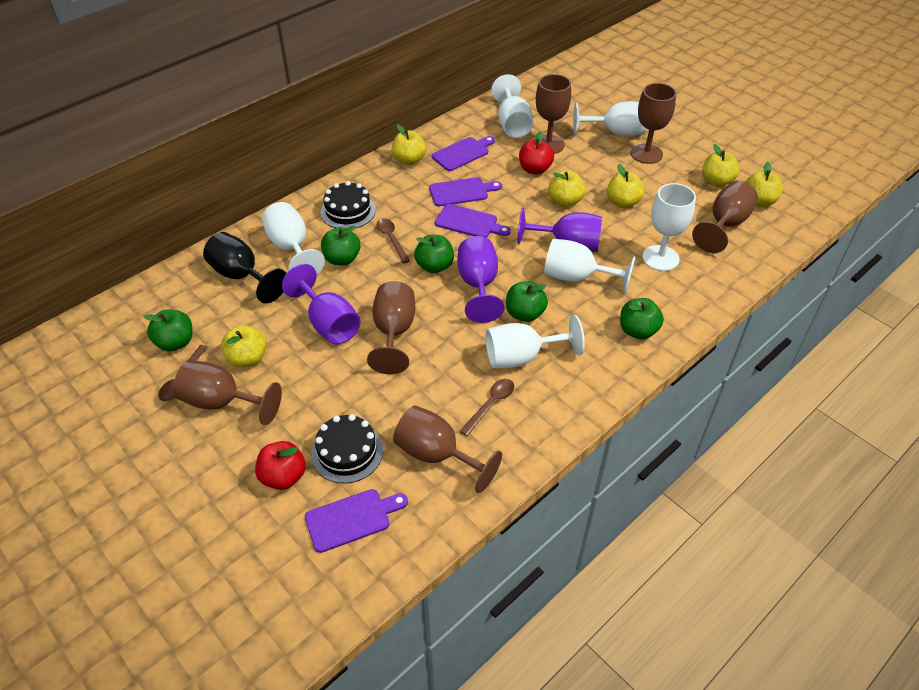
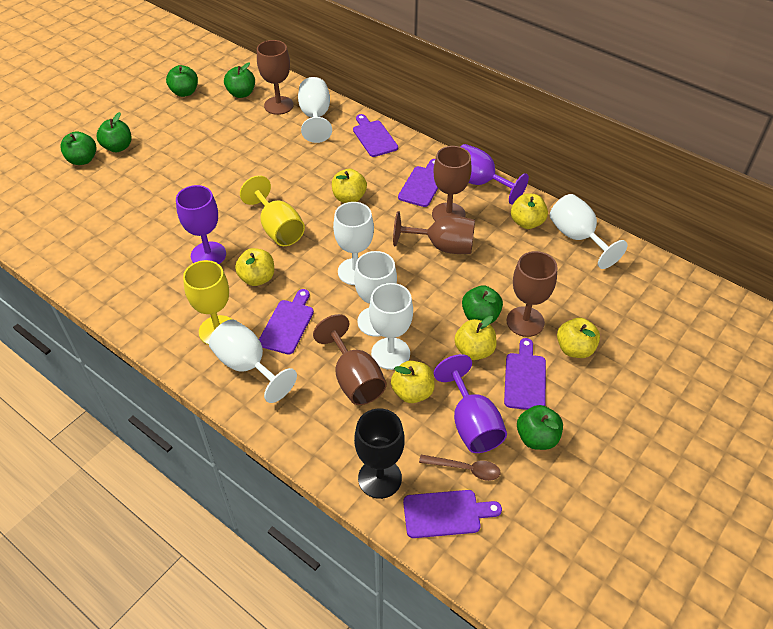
black cake: [311,414,383,483] [321,181,376,228] = 2 -> none = 0
brown goblet: [174,360,282,425] [367,281,415,374] [393,405,502,493] [534,74,571,154] [631,83,676,164] [692,180,758,253] = 6 -> [257,40,294,115] [313,314,387,405] [393,211,475,254] [432,146,472,221] [507,251,557,337] = 5
brown spoon: [158,345,208,401] [376,219,410,264] [460,379,514,436] = 3 -> [419,455,501,481] = 1
green apple: [144,310,192,351] [321,225,360,265] [414,234,454,273] [506,281,548,322] [620,298,664,339] = 5 -> [60,131,96,165] [97,112,131,152] [166,65,198,97] [224,63,255,98] [462,285,503,324] [517,405,563,450] = 6
purple cutting board: [305,489,408,553] [429,177,502,206] [432,136,495,171] [435,204,511,238] = 4 -> [259,289,314,355] [353,114,398,157] [398,159,438,207] [403,490,502,538] [504,338,546,410] = 5
red apple: [255,441,306,490] [519,131,554,175] = 2 -> none = 0
yellow goblet: none = 0 -> [183,260,232,345] [240,176,305,246] = 2

